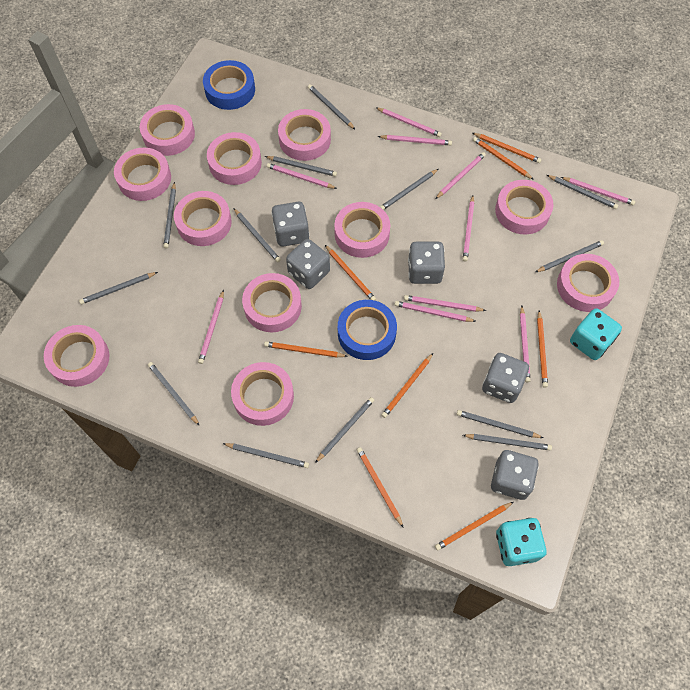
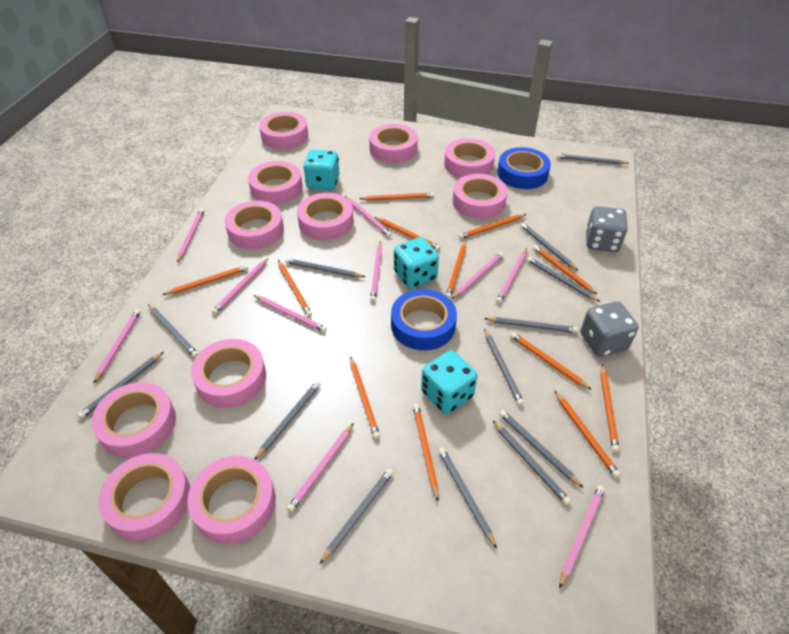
grey dice: [272,202,309,246] [286,239,330,289] [408,242,445,284] [482,353,529,403] [491,450,539,500] = 5 -> [581,301,639,357] [586,206,628,252] = 2
orange pencil: [264,341,348,357] [325,245,376,301] [357,447,404,528] [381,353,433,418] [435,502,513,550] [473,133,542,163] [473,137,534,180] [537,310,548,388] = 8 -> [163,265,248,295] [278,260,312,317] [350,356,380,439] [359,192,434,201] [374,217,440,250] [413,404,439,501] [446,241,466,298] [458,214,526,239] [510,332,592,390] [533,245,598,295] [554,390,620,478] [600,364,619,452] = 12
turquoise dice: [496,518,547,566] [570,308,622,360] = 2 -> [303,149,340,190] [394,237,439,289] [421,350,478,414] = 3

